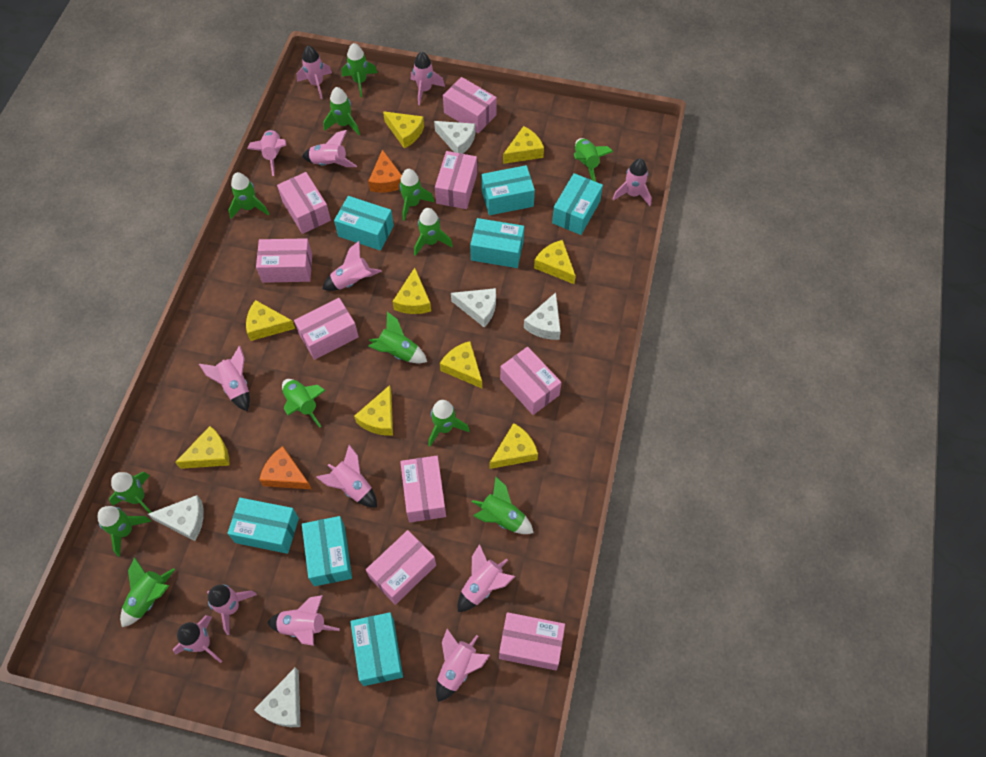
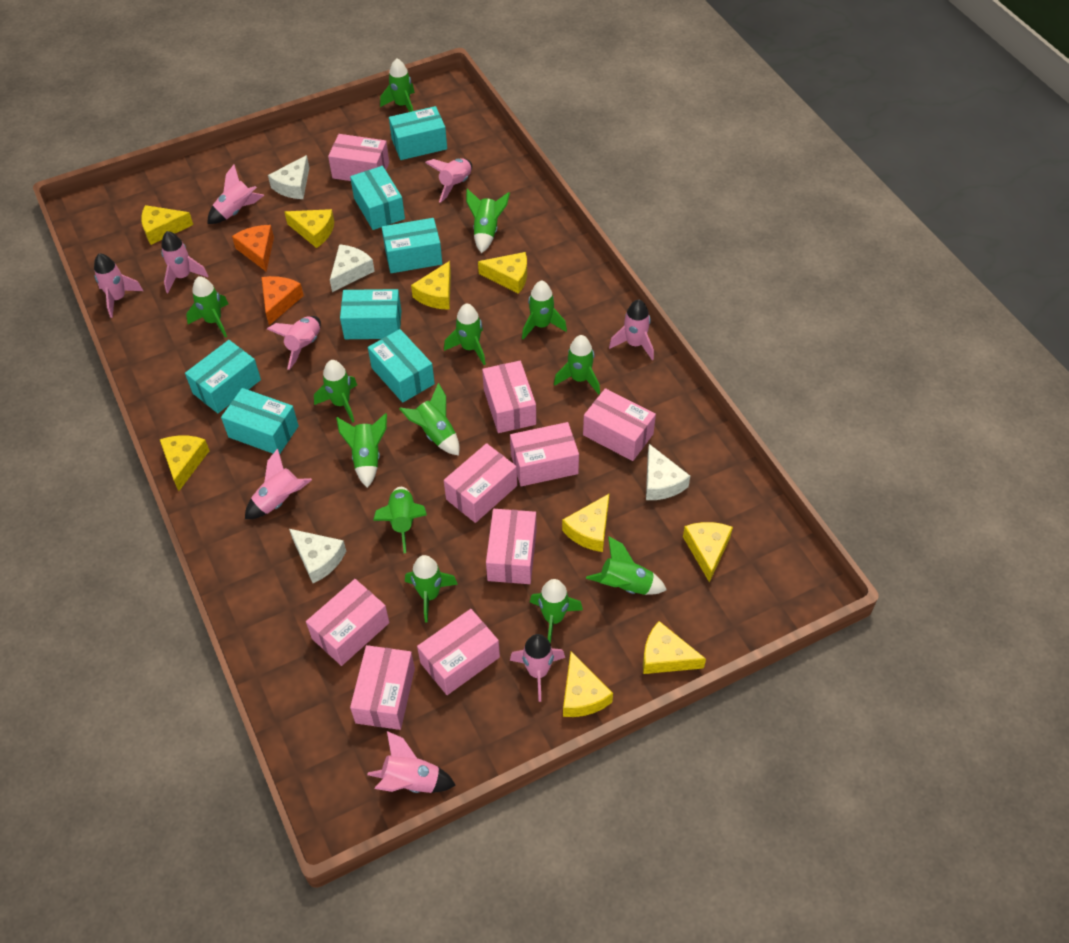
pink rocket: [173,615,222,663] [199,346,250,412] [207,585,257,635] [247,130,286,176] [267,595,340,646] [297,46,332,99] [302,130,357,167] [316,445,377,508] [322,241,382,291] [411,52,445,105] [436,629,490,702] [458,544,515,612] [613,159,652,206] = 13 -> [94,253,143,318] [161,231,208,293] [207,164,264,224] [245,448,312,519] [267,316,321,370] [367,731,456,793] [425,158,472,203] [510,634,565,702] [609,300,654,360] = 9
white cheese: [148,495,204,541] [254,667,301,727] [434,121,475,154] [451,288,496,327] [524,292,561,340] = 5 -> [268,155,309,199] [289,529,346,583] [330,244,375,292] [646,444,690,500] = 4

